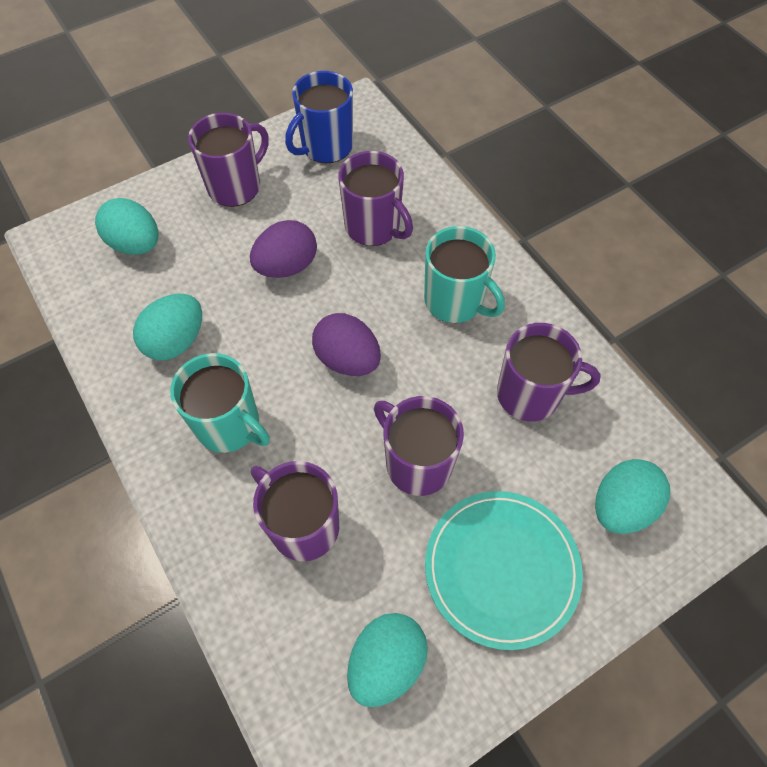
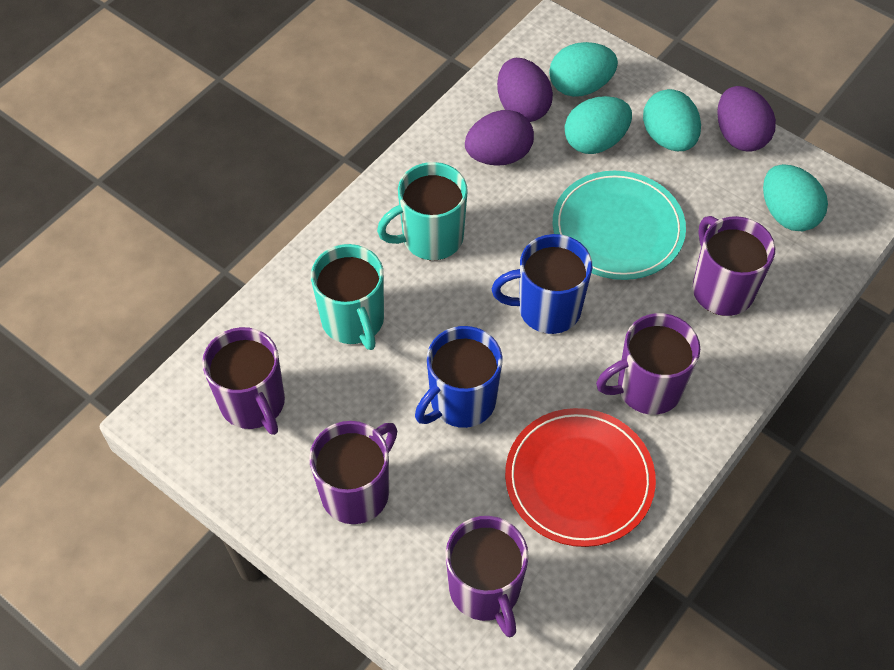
blue mug: [285,71,353,163] = 1 -> [415,326,502,428] [491,234,592,334] = 2
purple egg: [250,220,317,278] [312,313,381,376] = 2 -> [465,110,534,166] [497,58,553,122] [717,86,776,152] = 3
red plate: none = 0 -> [505,408,656,547] = 1

